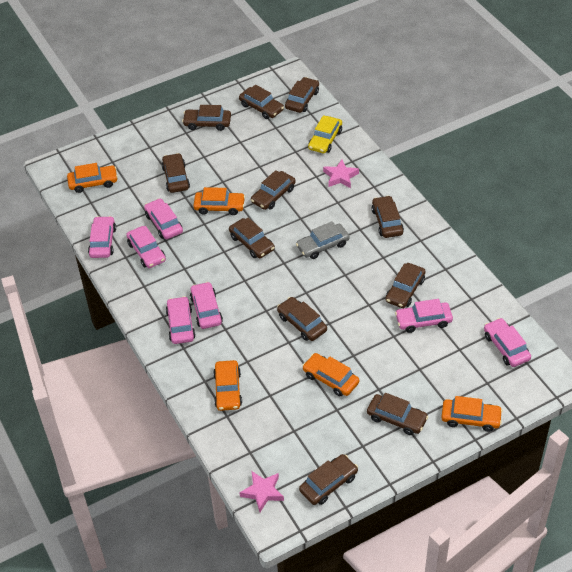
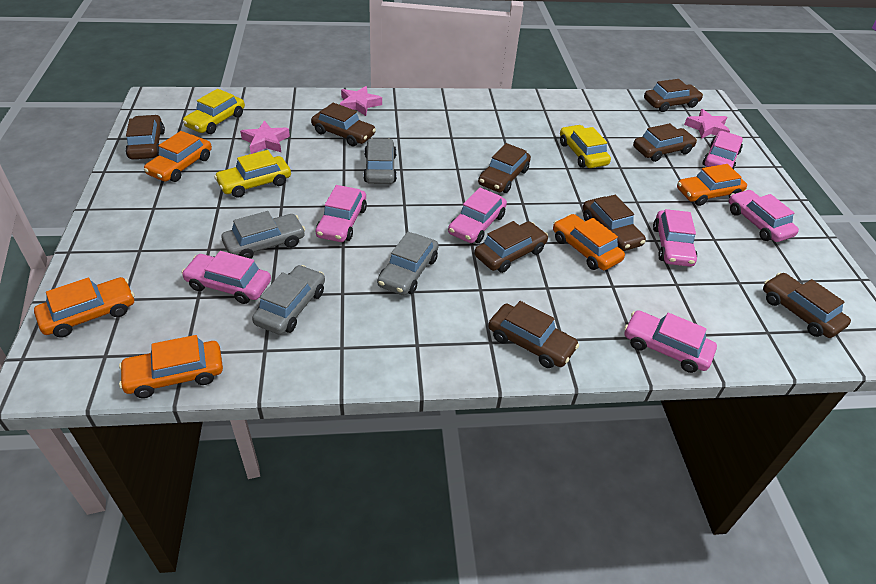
brown car: [162,153,190,193] [182,105,231,131] [229,218,275,258] [239,85,284,119] [251,170,296,210] [277,297,327,341] [285,77,319,113] [299,454,358,505] [367,393,428,435] [372,196,404,238] [385,263,425,308] = 11 -> [125,115,165,159] [311,103,376,146] [474,221,548,273] [478,143,531,193] [488,301,579,368] [583,195,646,251] [633,123,697,162] [644,79,703,112] [763,273,851,338] = 9
grey car: [296,221,349,259] = 1 -> [221,211,305,259] [252,265,325,335] [363,138,397,184] [377,232,439,295] = 4
pink star: [239,471,284,512] [323,160,359,188] = 2 -> [240,121,290,154] [340,86,382,116] [684,109,730,139] = 3
yellow car: [308,115,342,153] = 1 -> [183,89,245,134] [214,150,291,198] [560,125,611,168] = 3

